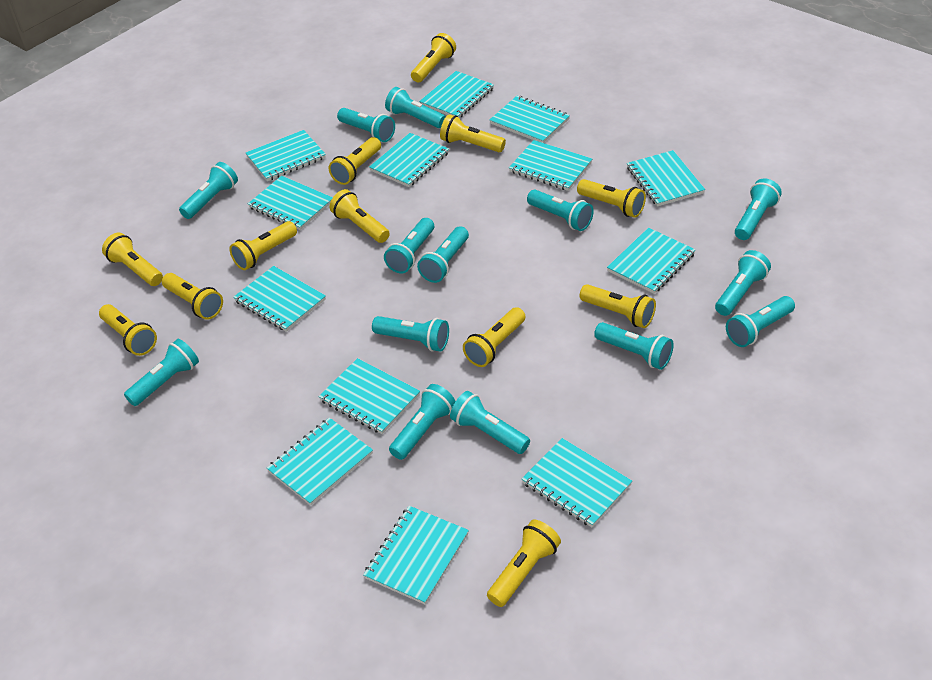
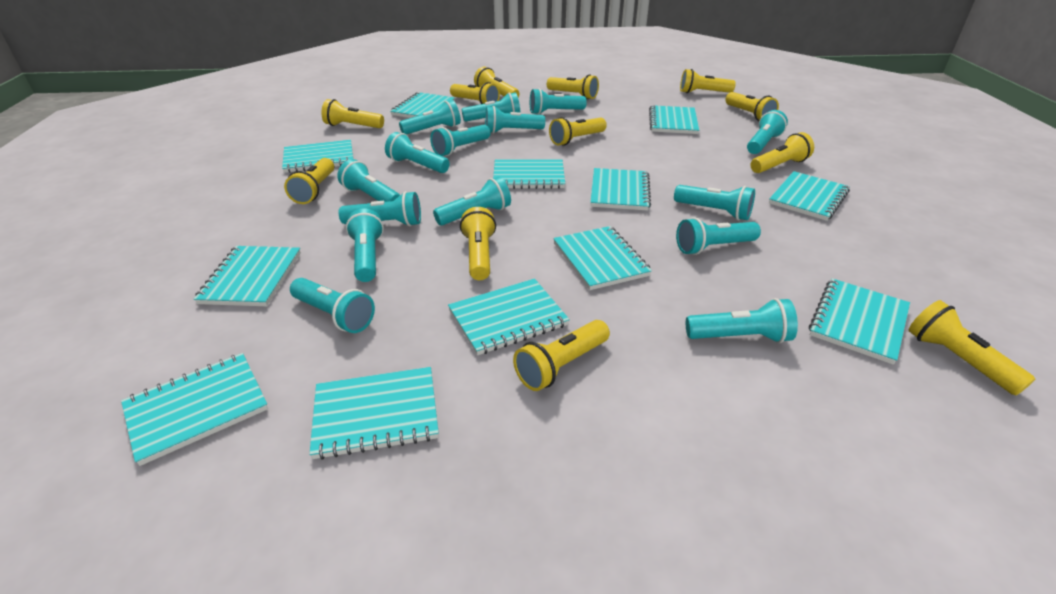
turquoise flashlight: [124,339,199,406] [179,162,238,219] [337,108,395,142] [372,316,449,351] [384,218,434,273] [385,87,445,128] [389,384,456,460] [417,226,469,283] [450,391,530,454] [527,190,594,231] [594,322,674,370] [715,250,771,316] [726,296,795,347] [735,178,782,240] = 14 -> [290,278,375,333] [337,159,400,202] [339,191,421,226] [346,209,384,282] [385,132,450,173] [399,100,461,135] [430,125,491,156] [433,176,511,225] [462,92,520,121] [485,106,545,134] [530,88,587,115] [674,185,755,220] [676,217,761,255] [686,298,798,343] [747,110,788,154] = 15
turquoise notebook: [233,266,326,332] [246,130,326,181] [248,176,333,230] [267,418,373,506] [318,358,420,434] [363,506,469,605] [369,133,449,187] [419,71,494,118] [489,96,570,143] [509,140,592,191] [522,438,632,527] [607,228,696,294] [627,150,705,206] = 13 -> [121,353,268,466] [194,246,301,306] [282,140,353,173] [309,367,439,460] [390,92,455,118] [448,279,570,355] [493,159,565,189] [553,226,652,290] [590,168,651,211] [649,105,699,134] [769,171,850,221] [809,278,910,365] = 12

